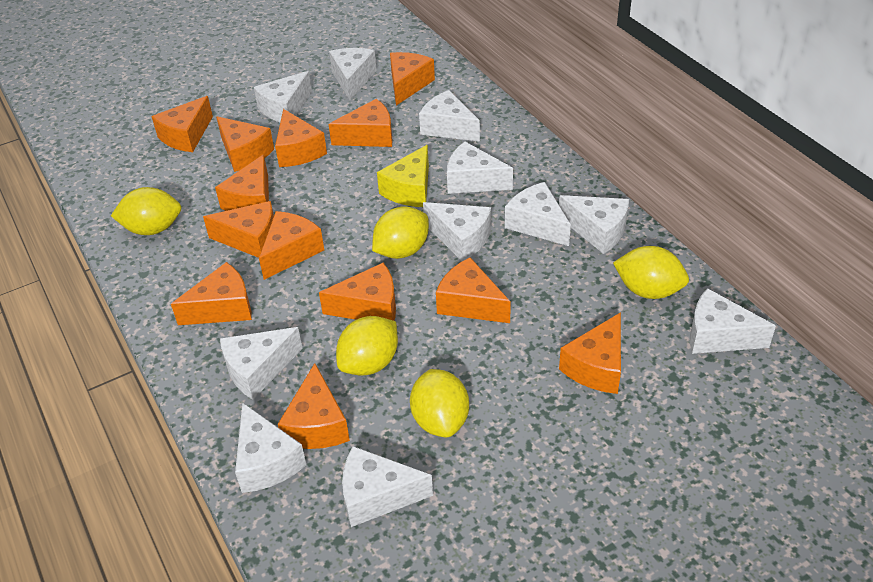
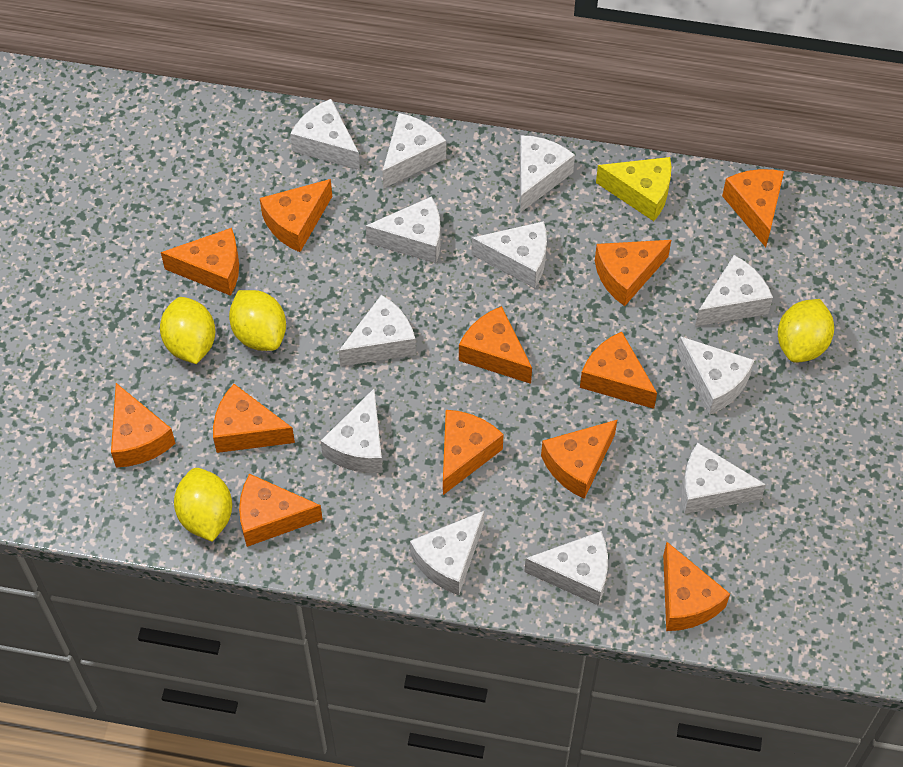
orange cheese: [151,96,213,152] [171,262,252,325] [203,201,274,258] [215,154,269,211] [216,116,274,172] [259,211,324,280] [275,109,327,167] [278,363,350,449] [319,263,396,321] [329,99,393,147] [390,52,435,106] [436,257,511,323] [559,312,621,394] = 13 -> [111,383,176,468] [161,228,239,296] [213,384,295,453] [239,474,323,547] [260,179,332,252] [443,410,504,495] [459,306,532,384] [541,419,618,499] [580,332,657,409] [595,240,671,306] [663,542,730,631] [722,169,784,247] = 12
white cheese: [220,327,303,400] [235,402,306,493] [254,71,312,122] [329,48,377,100] [342,446,433,527] [419,90,480,142] [423,202,491,261] [447,142,513,194] [505,182,571,246] [559,195,629,254] [690,288,776,354] = 11 -> [290,99,360,170] [321,389,383,473] [339,295,416,367] [366,196,441,263] [383,113,446,189] [410,510,485,595] [472,221,547,288] [520,135,575,213] [524,531,608,606] [677,336,754,415] [682,443,766,514] [695,255,773,326] = 12
yellow lemon: [111,187,181,235] [336,316,398,375] [372,206,429,259] [410,369,469,437] [613,246,689,299] = 5 -> [160,297,215,364] [174,468,232,542] [229,290,286,351] [778,299,834,363] = 4

